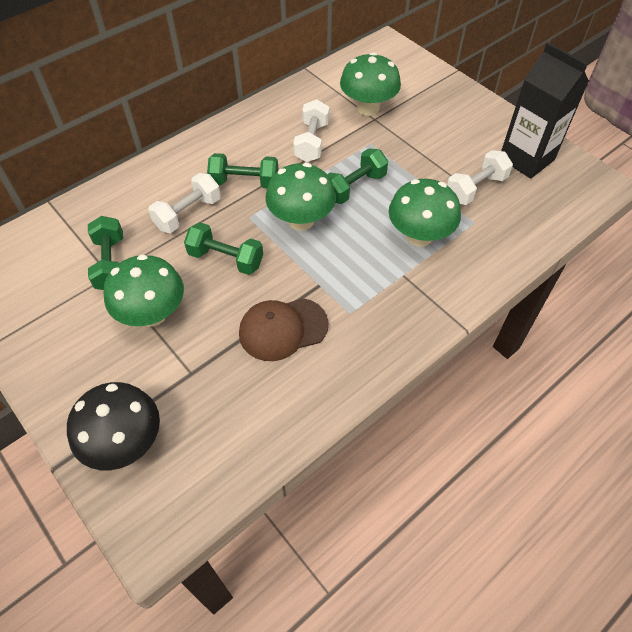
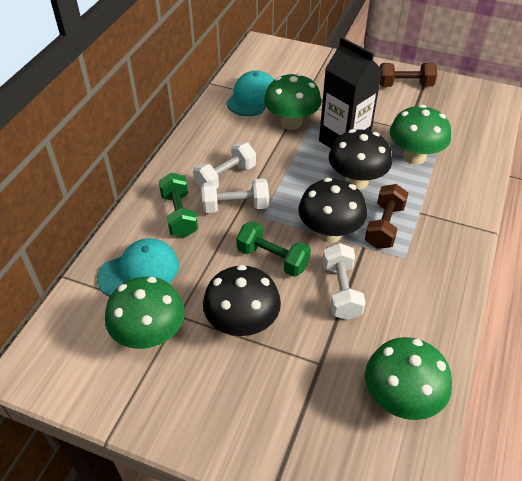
black mushroom: [67,382,160,470] = 1 -> [203,265,281,336] [298,178,367,243] [329,129,392,190] = 3
brown cap: [239,298,329,361] = 1 -> none = 0
brown dumbbell: none = 0 -> [365,184,409,249] [380,63,437,87] = 2
green dumbbell: [88,216,123,290] [184,222,263,275] [207,153,278,188] [327,148,388,204] = 4 -> [159,173,198,237] [236,221,311,277] = 2
turquoise cap: none = 0 -> [97,238,179,297] [226,70,274,116] = 2

